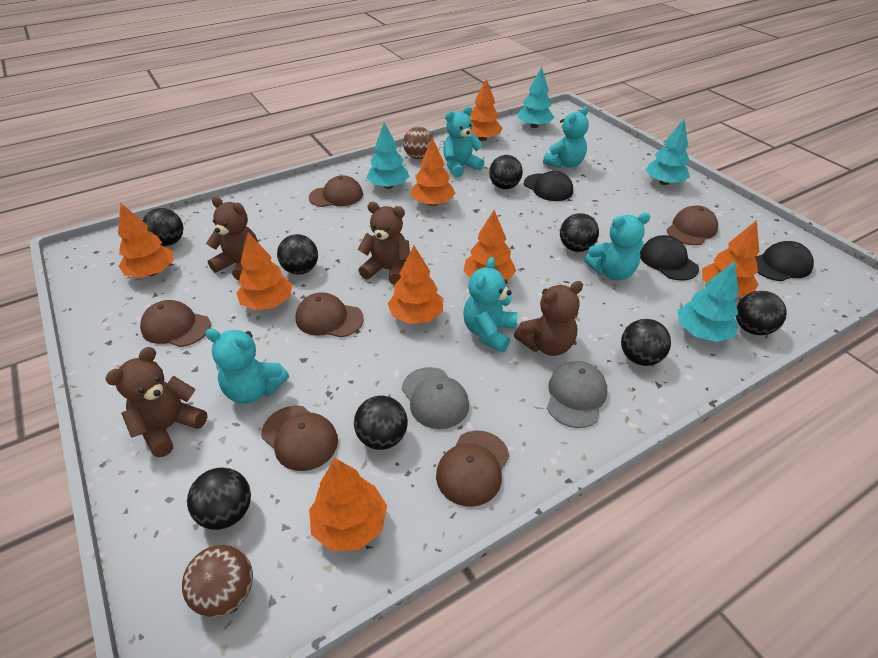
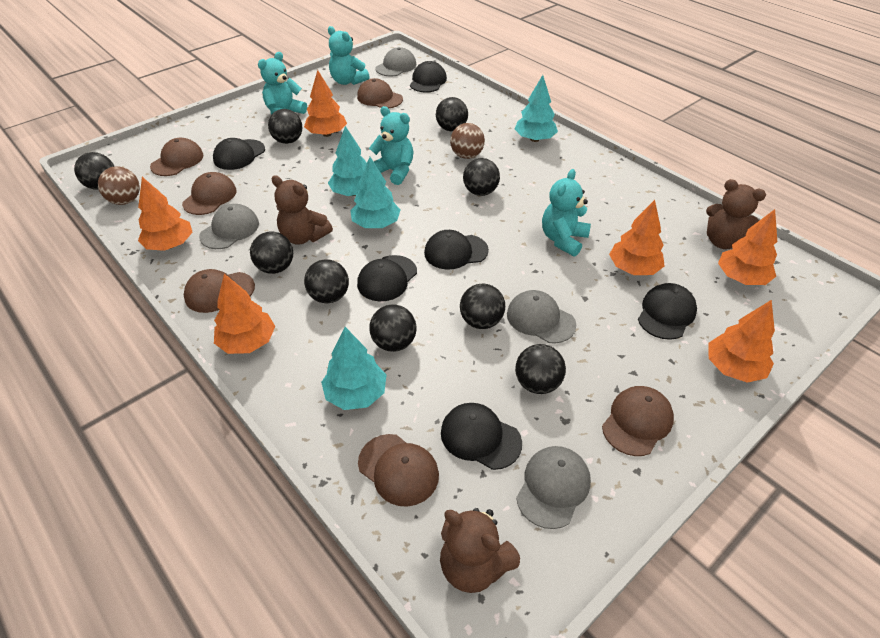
black ball: [142,208,183,246] [187,468,251,530] [277,234,318,275] [354,396,408,450] [489,155,523,189] [560,213,599,252] [621,319,671,366] [736,291,787,335] = 8 -> [74,152,115,190] [250,231,293,274] [268,109,302,144] [304,259,349,303] [369,304,417,352] [436,97,468,131] [460,284,505,329] [463,158,500,196] [515,344,566,394] = 9
black cap: [524,171,573,201] [640,235,699,281] [755,241,814,281] = 3 -> [213,138,265,170] [357,255,417,301] [410,61,447,92] [424,230,489,270] [441,403,522,470] [638,283,697,340] = 6
brown teddy bear: [105,347,207,457] [206,197,258,281] [357,202,410,285] [514,281,583,356] = 4 -> [272,175,333,245] [440,508,520,593] [706,179,766,249] = 3
grey cap: [402,367,469,429] [547,361,607,428] = 2 -> [199,204,259,249] [375,47,416,76] [507,290,576,343] [516,446,591,529] = 4
orange tree: [118,203,173,278] [237,233,292,310] [309,458,387,551] [388,245,443,324] [410,138,455,206] [463,210,516,281] [470,79,502,141] [702,220,759,297] = 8 -> [138,177,192,251] [214,274,275,354] [304,70,347,137] [609,200,665,275] [708,300,775,383] [718,209,777,285] = 6
turquoise teddy bear: [205,328,289,404] [443,106,484,178] [463,257,518,353] [543,107,589,168] [584,213,650,280] = 5 -> [258,52,307,115] [328,26,370,85] [369,106,413,185] [542,169,591,257] = 4

